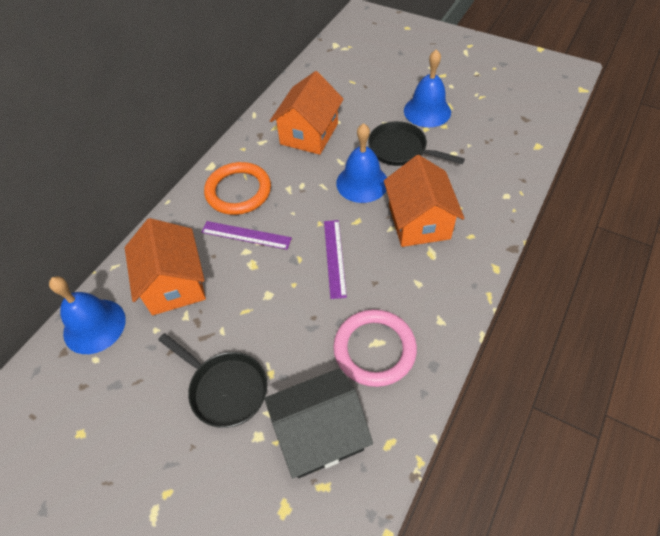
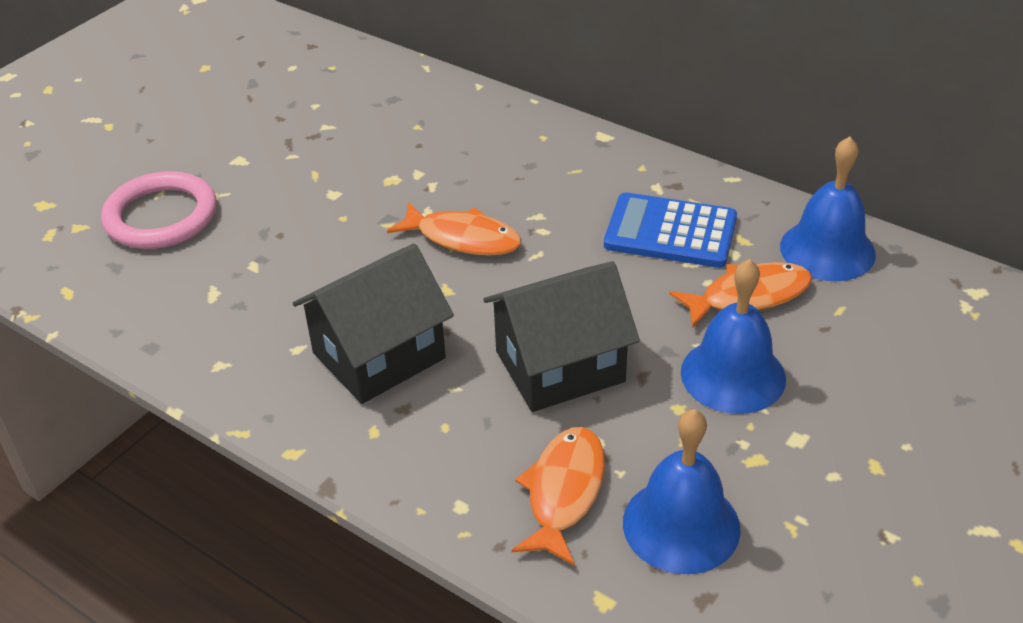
black house: [265,368,373,478] = 1 -> [292,244,454,404] [483,261,640,412] = 2
black pan: [158,333,267,428] [368,121,465,166] = 2 -> none = 0
blue calculator: none = 0 -> [604,192,737,268] = 1
orange fish: none = 0 -> [387,202,522,256] [512,427,605,566] [669,262,812,328] = 3
orange house: [125,218,206,315] [270,71,344,155] [384,155,464,247] = 3 -> none = 0
orange ring: [204,162,271,215] = 1 -> none = 0
purple ruler: [201,221,292,250] [324,220,347,299] = 2 -> none = 0

